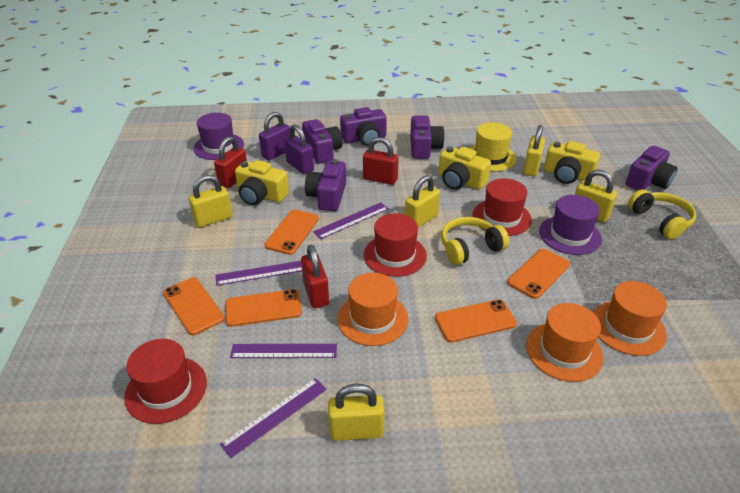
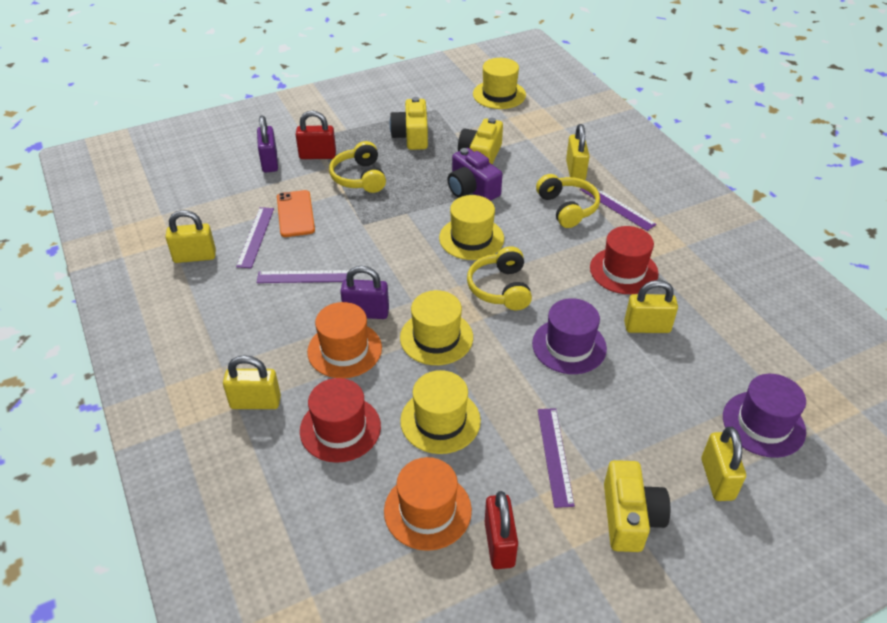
orange hat: [337,273,408,346] [526,303,604,382] [593,281,667,356] = 3 -> [307,302,382,378] [384,457,472,551] = 2
orange phone: [163,278,225,335] [225,289,302,327] [264,209,319,255] [435,299,517,343] [507,249,570,299] = 5 -> [277,190,315,237] = 1
purple camera: [302,119,343,164] [305,159,346,211] [340,107,387,146] [410,116,445,159] [626,146,677,190] = 5 -> [447,148,502,201] = 1
red hat: [124,339,207,424] [364,213,427,277] [473,178,532,236] = 3 -> [300,378,381,463] [590,226,658,294] = 2
red padlock: [214,136,247,188] [301,245,329,308] [363,137,399,185] = 3 -> [295,111,336,159] [485,491,518,569] = 2
yellow hat: [469,122,517,171] = 1 -> [400,290,473,365] [400,370,481,454] [439,195,504,260] [473,58,526,109] = 4
yellow headphones: [441,217,509,265] [628,189,696,239] = 2 -> [329,141,386,193] [467,246,532,310] [536,174,600,228] = 3

